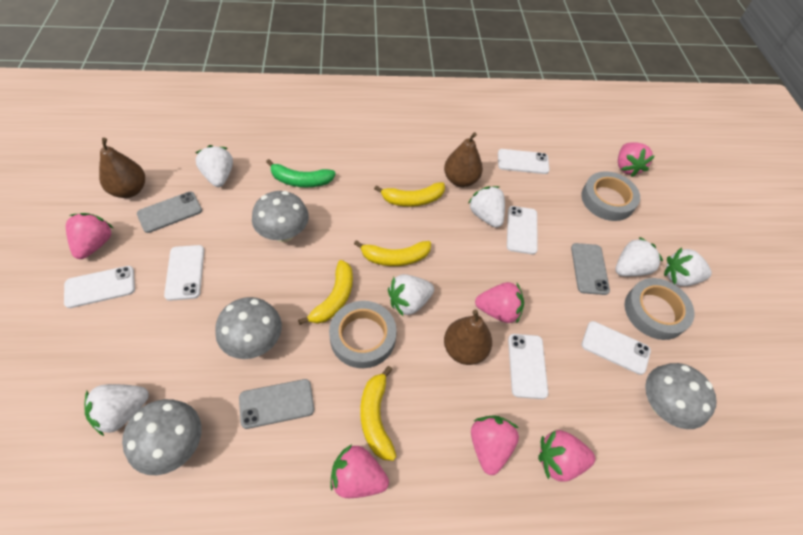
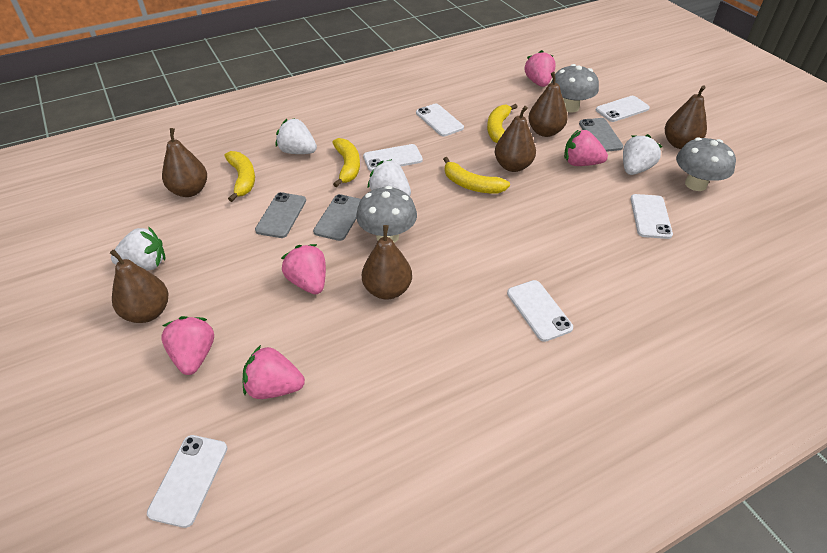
brown pear: [99,138,145,198] [444,132,483,187] [444,310,492,365] = 3 -> [110,250,168,323] [162,128,207,197] [362,225,412,300] [495,106,536,172] [528,72,568,137] [665,85,707,149] = 6
green banana: [266,159,336,188] = 1 -> none = 0
grey mushroom: [122,399,202,475] [215,297,282,359] [252,191,309,242] [645,363,717,429] = 4 -> [356,186,417,243] [551,64,599,113] [676,137,736,191] = 3
grey tape: [329,301,397,368] [581,171,640,221] [624,278,694,340] = 3 -> none = 0
pink strawberry: [66,213,113,259] [330,444,389,498] [471,415,519,475] [475,282,524,324] [538,430,595,481] [618,142,655,177] = 6 -> [161,316,214,375] [243,345,305,399] [281,244,326,294] [524,50,556,87] [564,129,608,166] = 5
white strawberry: [84,384,149,436] [195,145,233,187] [388,274,434,316] [468,186,505,228] [615,237,663,276] [664,247,712,286] = 6 -> [111,226,165,270] [276,118,317,154] [367,159,411,196] [623,134,663,175] = 4

